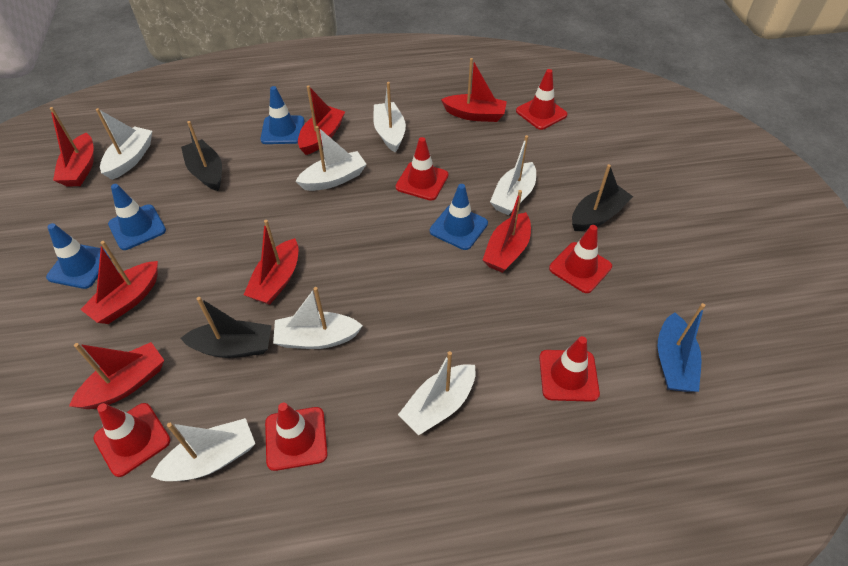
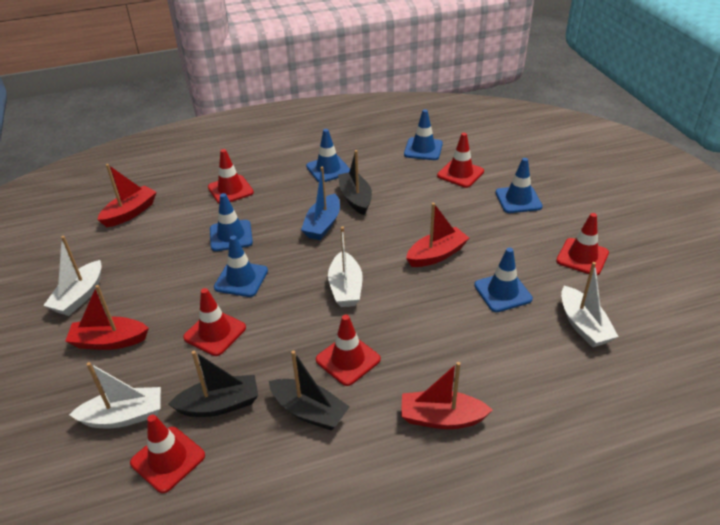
blue traffic cone: [46,223,111,289] [108,184,166,250] [260,86,304,144] [430,184,488,250] = 4 -> [210,193,253,251] [214,236,268,297] [306,129,350,182] [404,109,443,160] [474,248,533,312] [495,158,543,213] = 6
red boat: [50,107,94,187] [69,342,164,409] [80,241,158,324] [244,220,299,305] [298,85,345,155] [441,58,507,122] [483,190,531,273] = 7 -> [65,285,149,350] [97,164,157,227] [401,362,492,429] [406,203,469,267] = 4
white boat: [96,108,152,180] [151,418,255,481] [273,287,363,349] [296,126,367,191] [373,82,406,152] [398,351,476,435] [490,135,536,215] = 7 -> [43,236,102,316] [69,362,161,428] [328,226,363,307] [561,262,619,347] = 4

